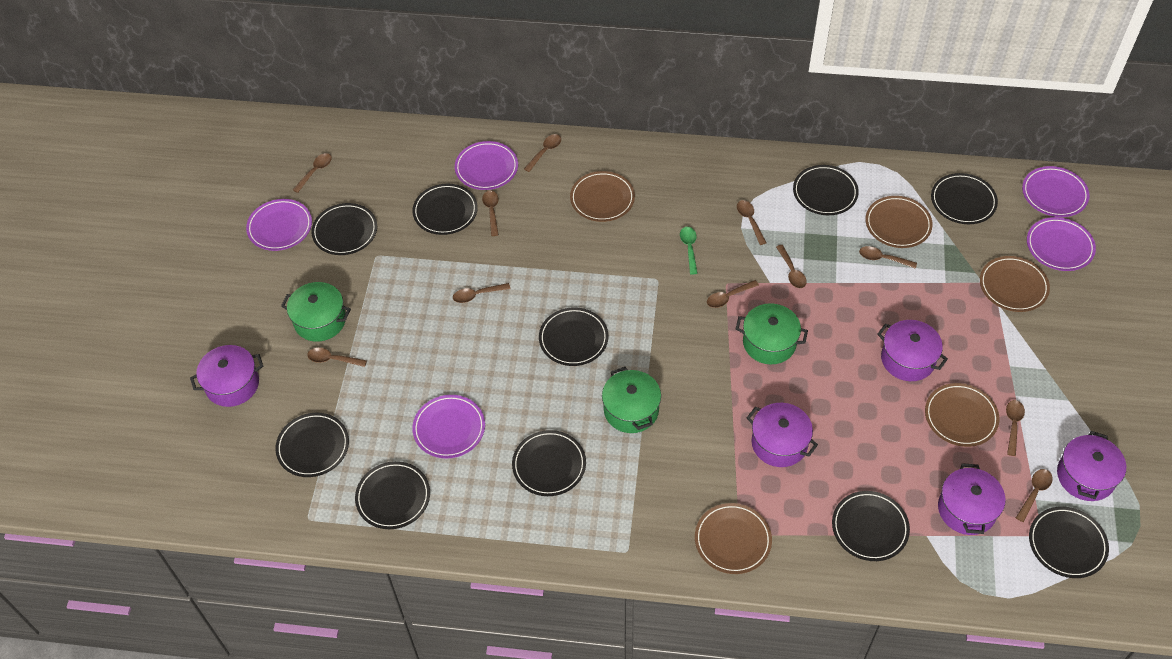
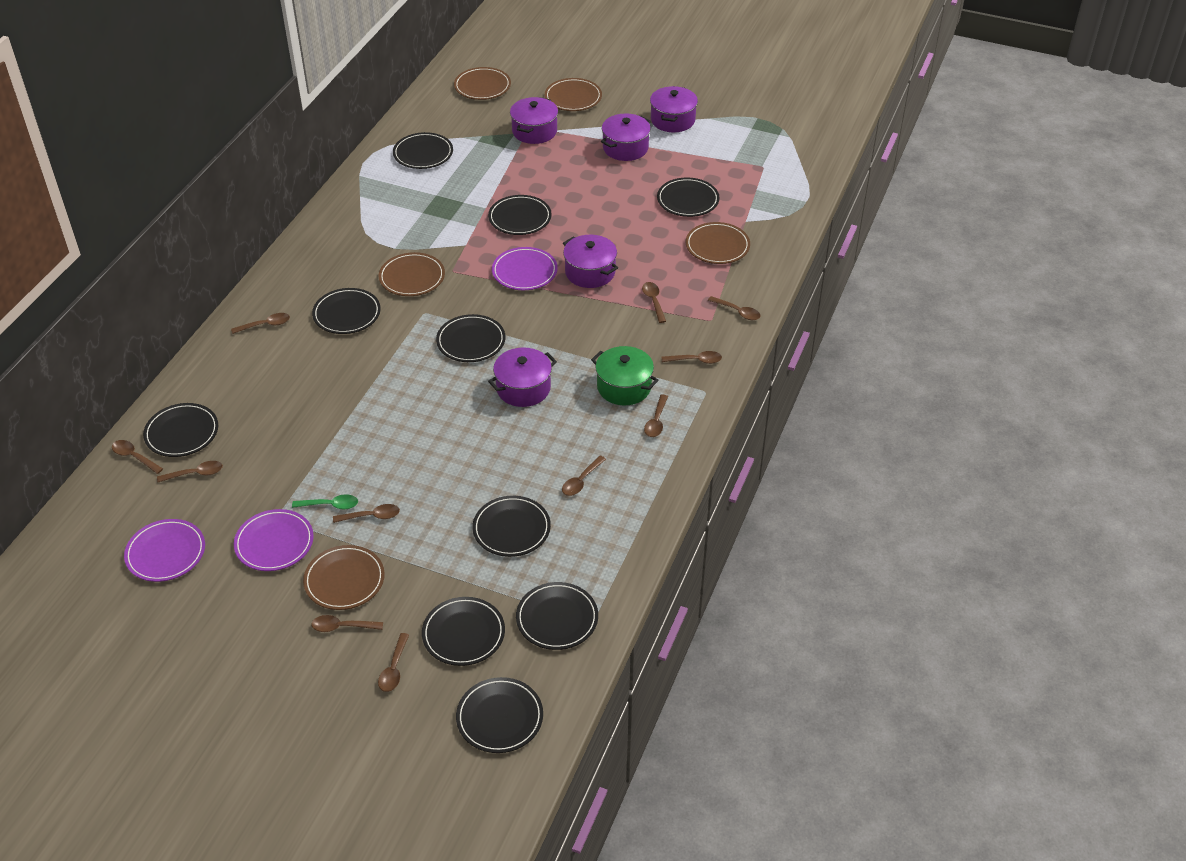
green pot: [281,282,351,342] [602,367,661,433] [736,303,808,364] = 3 -> [591,346,659,405] = 1
purple plate: [246,199,312,251] [412,395,485,459] [455,141,518,190] [1022,166,1090,217] [1027,217,1096,271] = 5 -> [124,519,205,582] [234,509,314,571] [492,247,558,290] = 3

